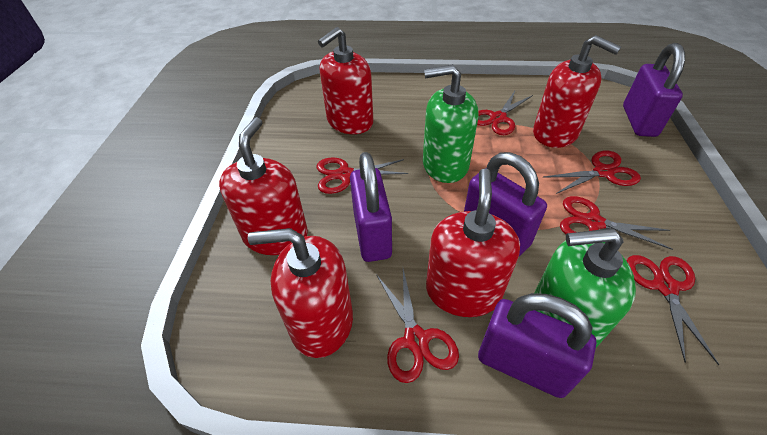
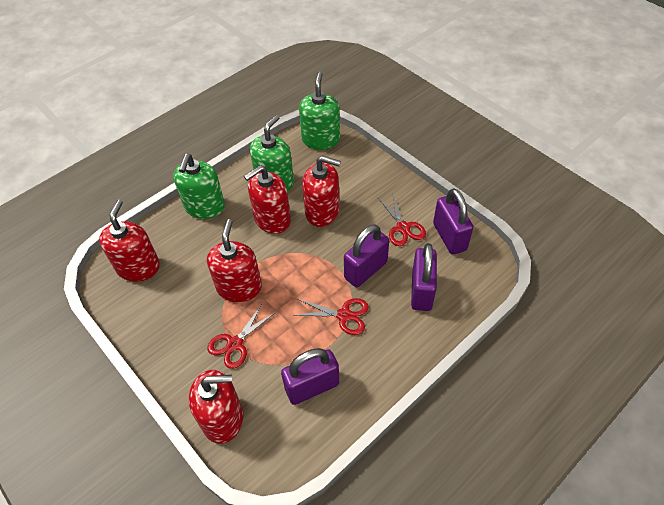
green soap dispenser: [423,64,479,183] [534,228,636,348] = 2 -> [173,154,225,219] [250,115,294,191] [299,72,340,150] = 3
red scissors: [317,157,408,194] [376,269,459,383] [477,91,533,135] [544,151,641,194] [560,196,673,250] [627,255,719,365] = 6 -> [207,303,276,369] [294,298,369,335] [378,192,426,246] = 3

